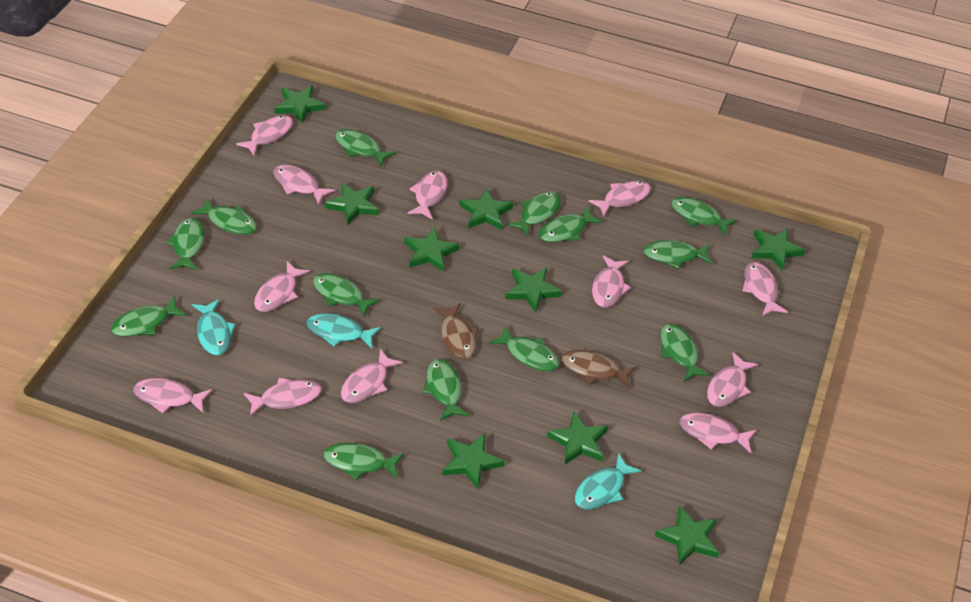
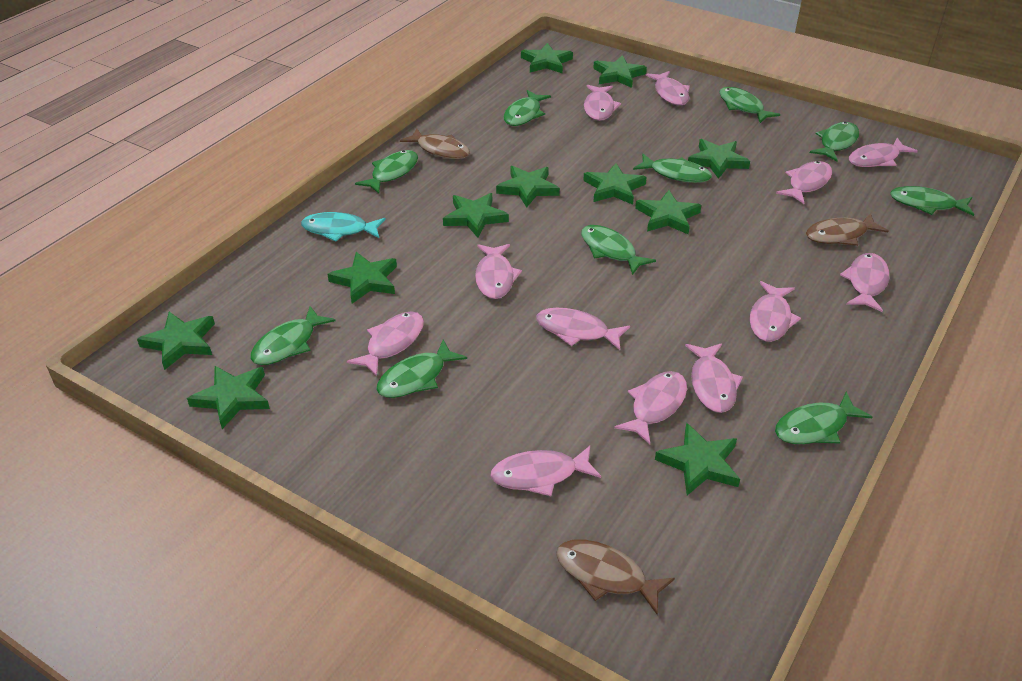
brown fish: [434,303,479,359] [562,350,636,388] = 2 -> [400,129,470,159] [556,540,675,615] [806,213,888,246] = 3
green fish: [111,296,187,337] [166,218,205,270] [191,198,257,235] [313,273,380,317] [324,443,404,480] [335,129,396,167] [422,359,469,421] [489,326,559,371] [507,192,561,237] [539,207,603,242] [643,240,713,269] [660,324,710,382] [671,197,737,236] = 13 -> [251,306,336,365] [355,150,418,194] [376,340,467,398] [503,90,551,126] [581,225,656,275] [633,154,712,183] [719,87,780,123] [775,392,872,444] [810,122,859,162] [890,186,974,216] = 10
green star: [275,86,326,124] [325,182,379,225] [404,227,459,272] [442,434,505,489] [459,188,513,230] [505,267,562,313] [547,412,608,464] [655,506,719,566] [751,228,806,271] = 9 -> [137,312,215,370] [187,366,270,429] [328,252,397,304] [443,193,509,238] [496,166,560,207] [521,43,573,74] [583,163,647,205] [593,55,647,88] [635,190,701,234] [655,423,740,495] [688,139,750,179] = 11
turquoise fish: [192,299,236,355] [307,313,381,348] [575,453,641,509] = 3 -> [301,212,386,242] = 1

